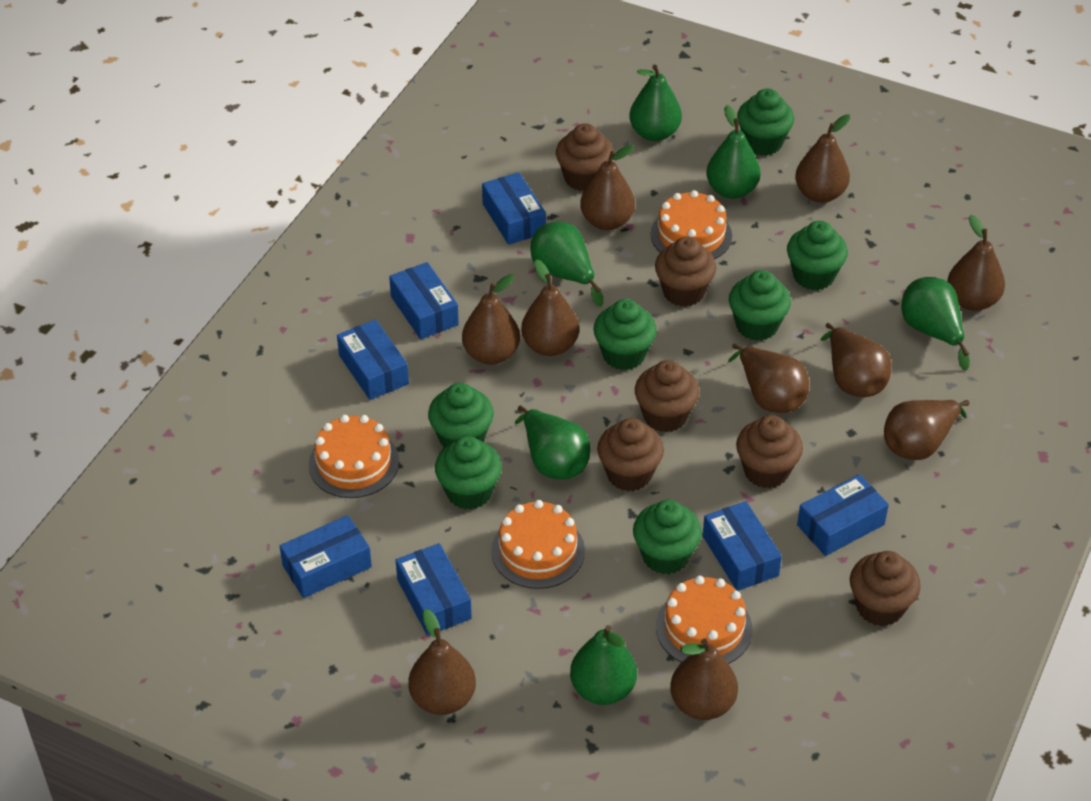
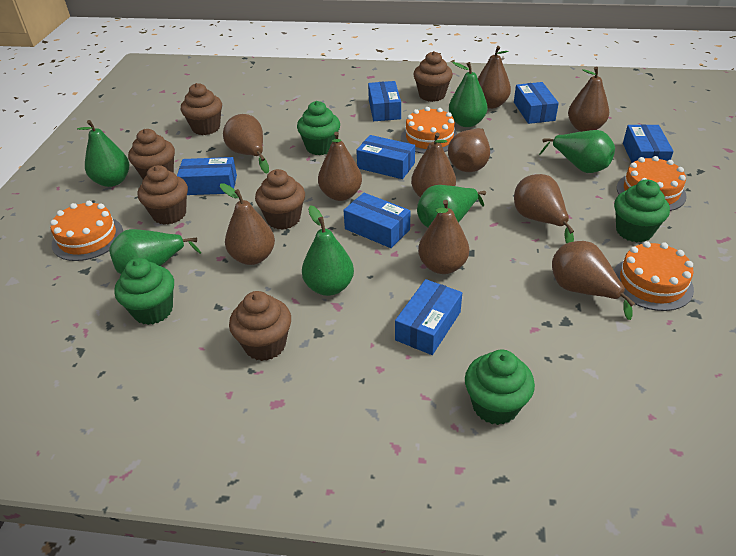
green cupcake: [428,383,494,448] [435,436,502,510] [593,299,657,370] [633,500,702,574] [729,270,791,341] [737,88,794,156] [787,221,848,290] = 7 -> [114,258,174,325] [297,101,340,155] [465,350,535,425] [614,179,670,242] = 4

